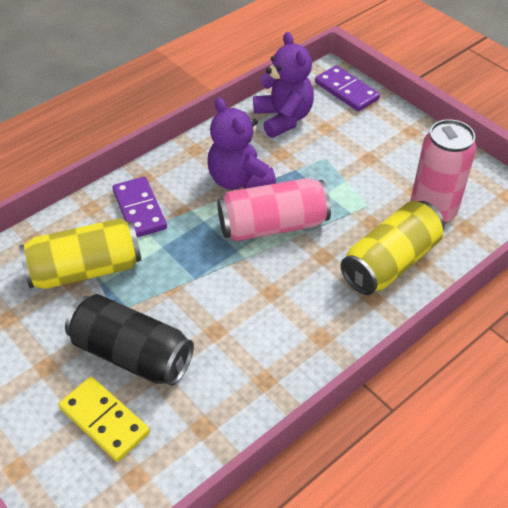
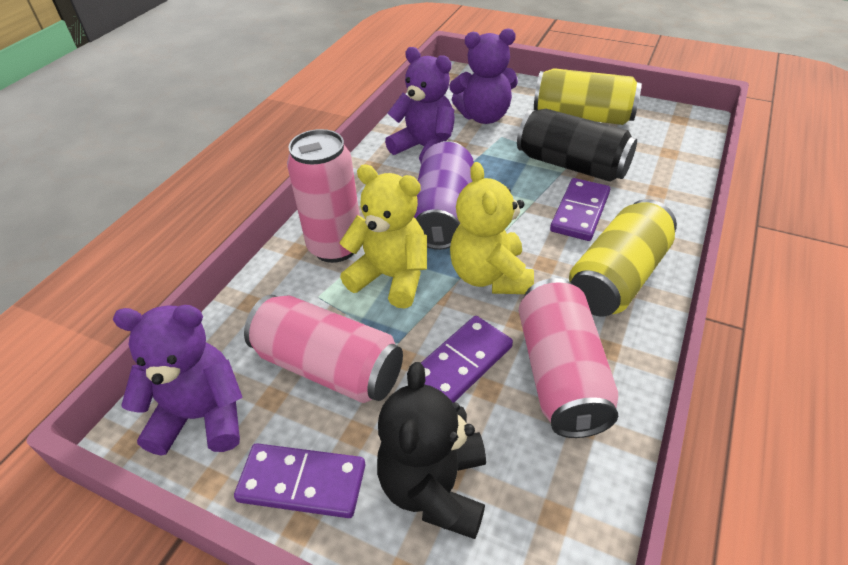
black teddy bear: none = 0 -> [377,362,486,539] = 1
pink can: [217,178,331,241] [410,119,476,224] = 2 -> [244,294,403,403] [287,129,360,263] [519,278,618,438] = 3
purple can: none = 0 -> [414,141,474,250] = 1
purple domino: [113,177,167,237] [315,66,380,112] = 2 -> [234,443,365,518] [421,316,513,403] [550,178,610,241] = 3
purple teddy bear: [207,98,276,190] [253,32,314,138] = 2 -> [113,305,243,456] [385,47,455,163] [449,29,518,124] = 3
yellow domino: [58,377,150,462] = 1 -> none = 0
yellow teddy bear: none = 0 -> [339,164,427,308] [450,162,534,294] = 2

